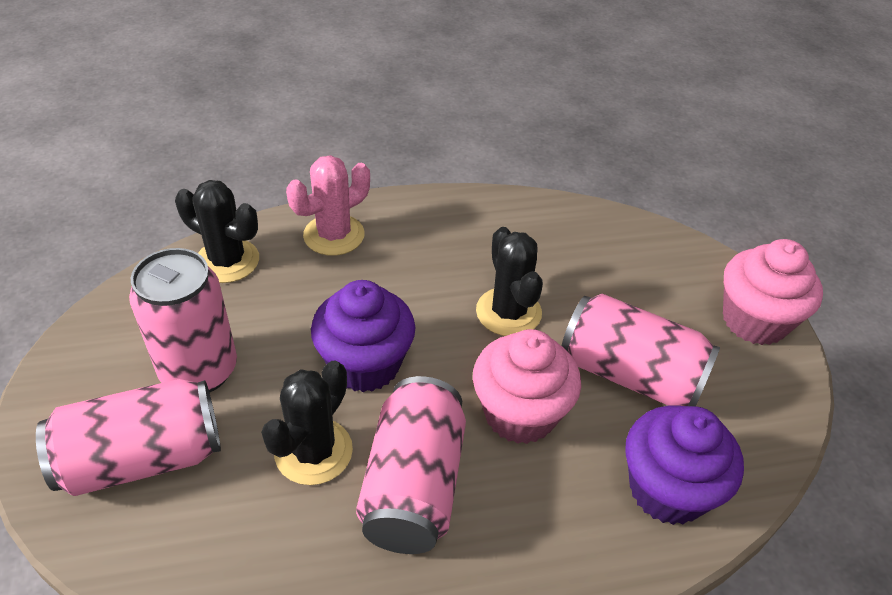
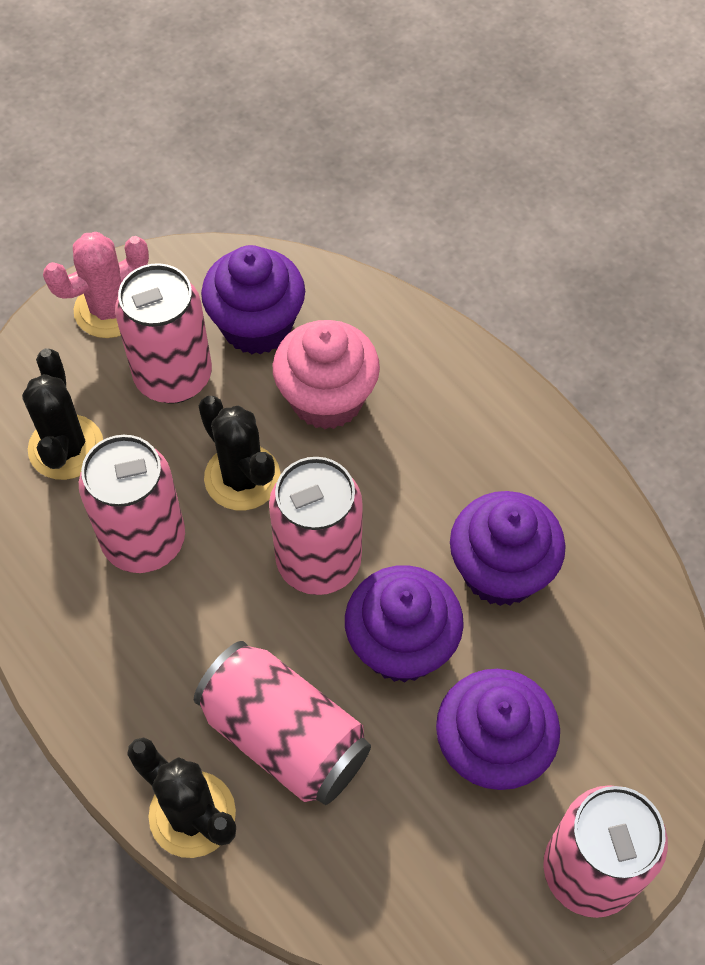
pink can: [36,379,221,496] [129,248,237,393] [356,376,466,554] [562,294,720,406] = 4 -> [79,435,185,573] [115,263,212,404] [194,641,371,805] [269,457,363,595] [543,785,668,918] = 5
pink cupcake: [473,329,581,444] [723,239,823,345] = 2 -> [273,320,380,429] = 1
purple cupcake: [311,280,416,392] [625,406,744,525] = 2 -> [201,245,305,355] [345,565,464,683] [436,669,560,790] [450,491,566,606] = 4

